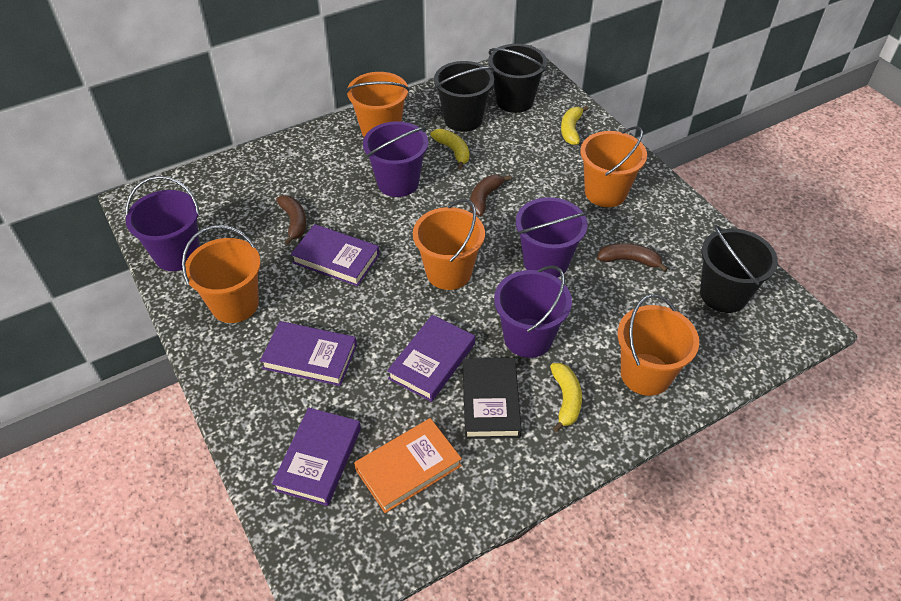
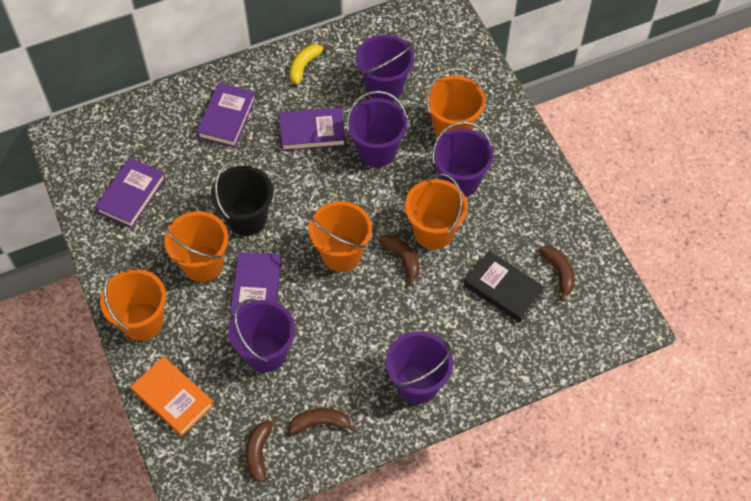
black bucket: [434,61,494,132] [488,44,547,113] [700,225,778,313] = 3 -> [211,160,273,236] = 1
brown banana: [276,195,306,245] [470,175,511,216] [597,243,668,272] = 3 -> [246,417,279,482] [289,408,357,434] [378,235,420,286] [539,245,575,302] = 4
purple bucket: [125,176,200,271] [363,121,428,197] [494,265,572,358] [516,197,588,278] = 4 -> [228,299,295,372] [346,91,407,167] [356,35,414,101] [386,331,453,404] [432,121,494,197] = 5
yellow banana: [430,129,469,169] [550,363,582,432] [561,105,588,145] = 3 -> [289,44,330,85] = 1

